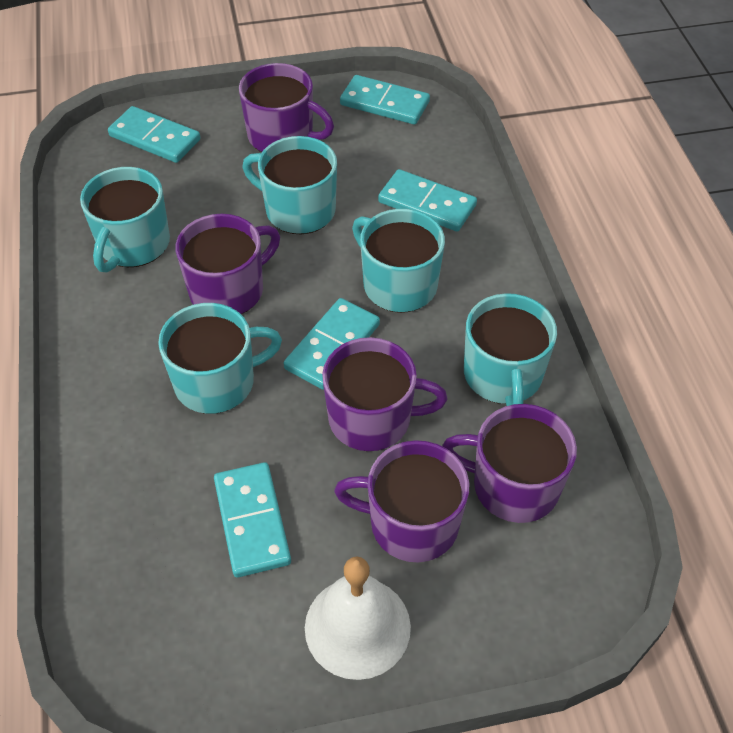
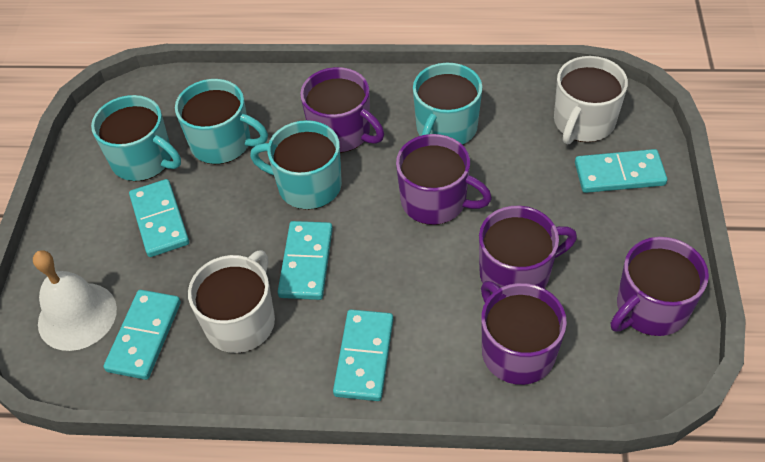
turquoise mug: [80,167,170,272] [158,303,282,414] [242,136,337,234] [352,209,445,313] [464,293,557,406] = 5 -> [91,95,181,181] [175,79,268,164] [250,120,342,210] [413,63,483,145] = 4
white mug: none = 0 -> [188,250,275,353] [554,56,628,144] = 2

